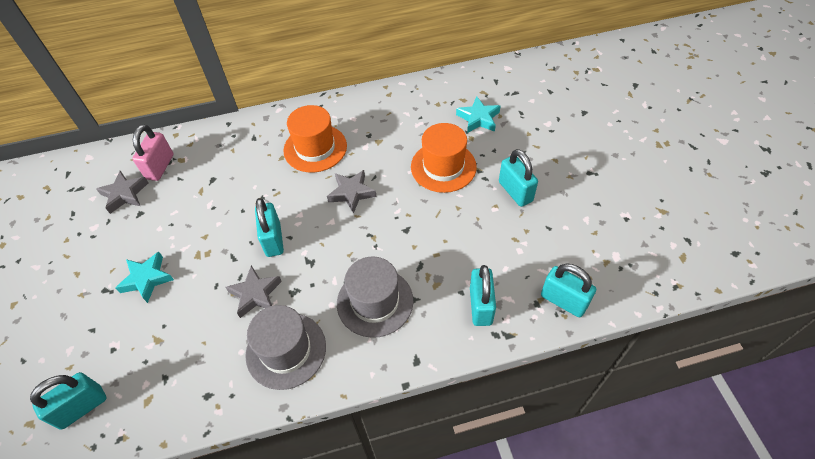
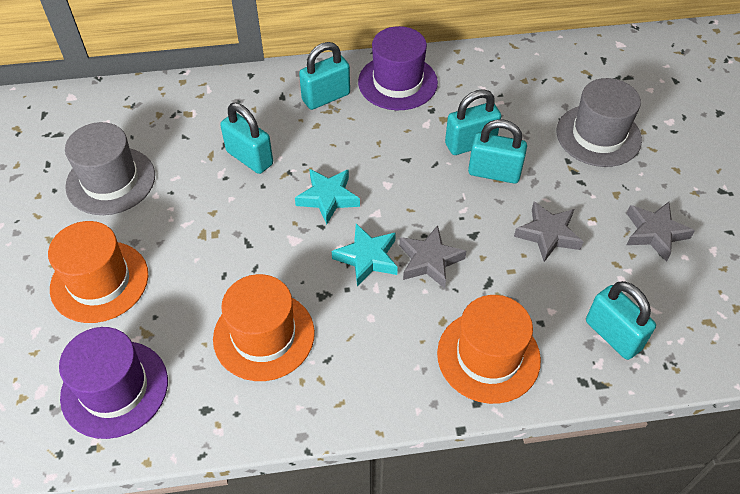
orange hat: [284,105,347,172] [411,123,477,193] = 2 -> [48,221,148,323] [213,274,315,381] [437,295,541,404] = 3
pink padlock: [132,125,173,181] = 1 -> none = 0
purple hat: none = 0 -> [59,327,168,439] [358,26,438,110] = 2

